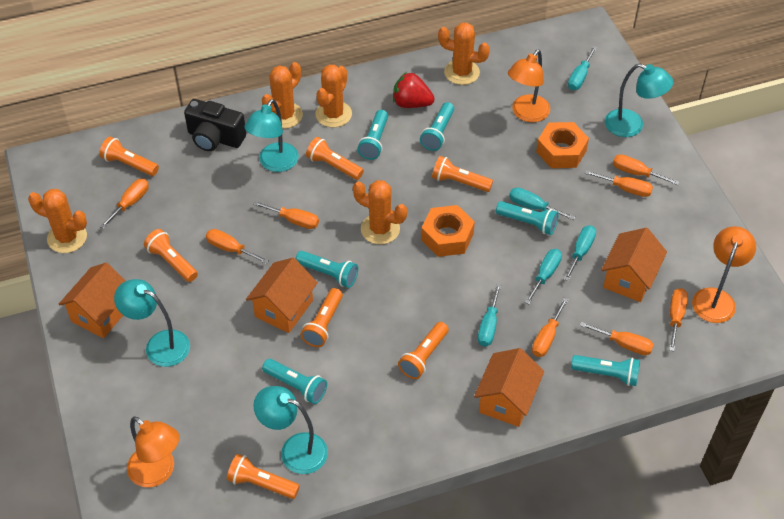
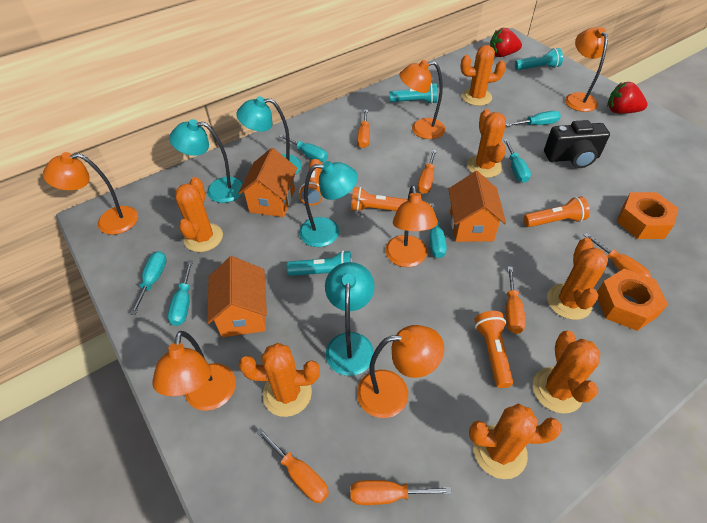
orange cactus: [28,189,87,253] [262,62,303,129] [315,65,352,127] [353,180,407,244] [438,22,490,85] = 5 -> [175,177,223,252] [239,343,320,417] [460,45,506,106] [467,109,506,178] [469,404,562,479] [533,331,601,414] [547,238,608,320] = 7
orange flashlight: [99,137,159,176] [144,229,198,282] [227,454,300,499] [301,288,343,347] [306,137,364,180] [398,322,449,379] [432,156,493,192] = 7 -> [299,159,323,205] [351,187,408,212] [474,311,513,388] [524,196,590,227] = 4
orange house: [59,263,125,338] [246,258,318,333] [474,348,544,427] [601,228,667,302] = 4 -> [207,256,267,337] [238,148,298,217] [448,171,506,242] = 3
orange lamp: [127,416,180,487] [508,50,550,122] [692,226,756,323] = 3 -> [43,152,138,235] [152,331,236,411] [357,325,444,418] [385,185,438,267] [399,60,446,139] [565,27,608,112] = 6
orange screwdriver: [100,179,149,229] [206,229,269,264] [253,201,319,229] [532,298,568,357] [579,322,654,355] [585,170,653,197] [613,154,679,185] [669,288,688,351] = 8 -> [256,428,329,503] [350,480,452,505] [357,110,370,148] [418,150,437,194] [506,267,526,334] [584,233,651,278] = 6
red strawberry: [393,72,435,108] = 1 -> [490,28,522,57] [607,82,648,114] = 2
turquoise flashlight: [262,359,327,404] [296,251,358,288] [357,110,388,160] [420,102,454,151] [496,201,559,235] [571,355,640,386] = 6 -> [287,251,352,276] [389,83,437,104] [515,48,563,70] = 3
turquoise screwdriver: [478,284,501,346] [509,188,575,220] [525,249,562,304] [564,225,596,281] [568,46,597,90] = 5 -> [130,251,167,315] [168,260,193,326] [279,134,328,162] [429,203,447,258] [504,139,531,183] [506,111,561,126] = 6

